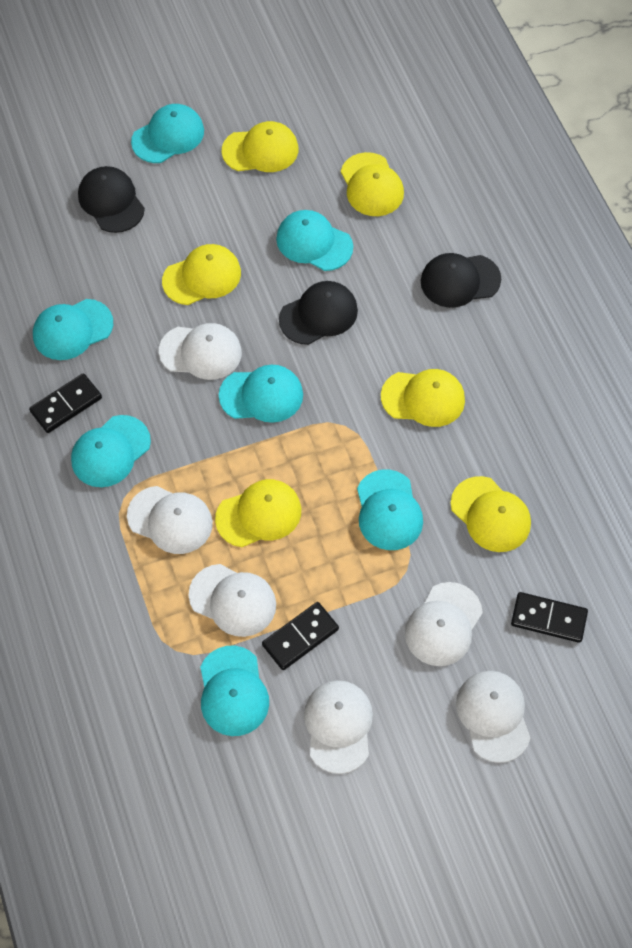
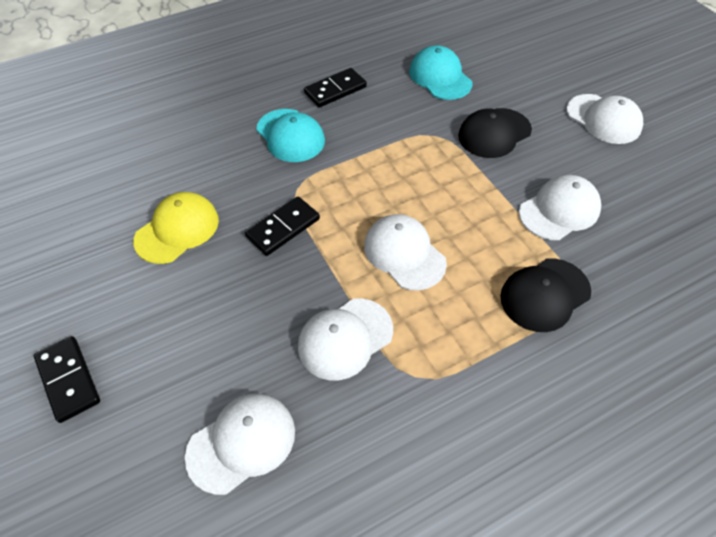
black cap: [78,166,145,233] [279,281,358,345] [421,253,501,308] = 3 -> [458,108,532,158] [500,258,591,332] = 2
turquoise cap: [33,299,113,360] [71,415,151,487] [131,104,204,163] [200,645,269,736] [219,365,303,423] [276,210,353,271] [357,469,423,550] = 7 -> [256,109,325,162] [409,45,472,100] = 2
white cap: [127,486,213,554] [159,323,242,380] [188,564,276,637] [304,680,373,774] [405,582,483,666] [456,671,531,763] = 6 -> [185,394,295,495] [298,298,393,380] [364,214,447,290] [519,175,601,240] [566,94,643,144] = 5
yellow cap: [162,244,241,305] [215,479,301,547] [222,121,298,172] [341,152,404,216] [381,369,465,427] [450,476,531,552] = 6 -> [133,192,219,264] = 1

